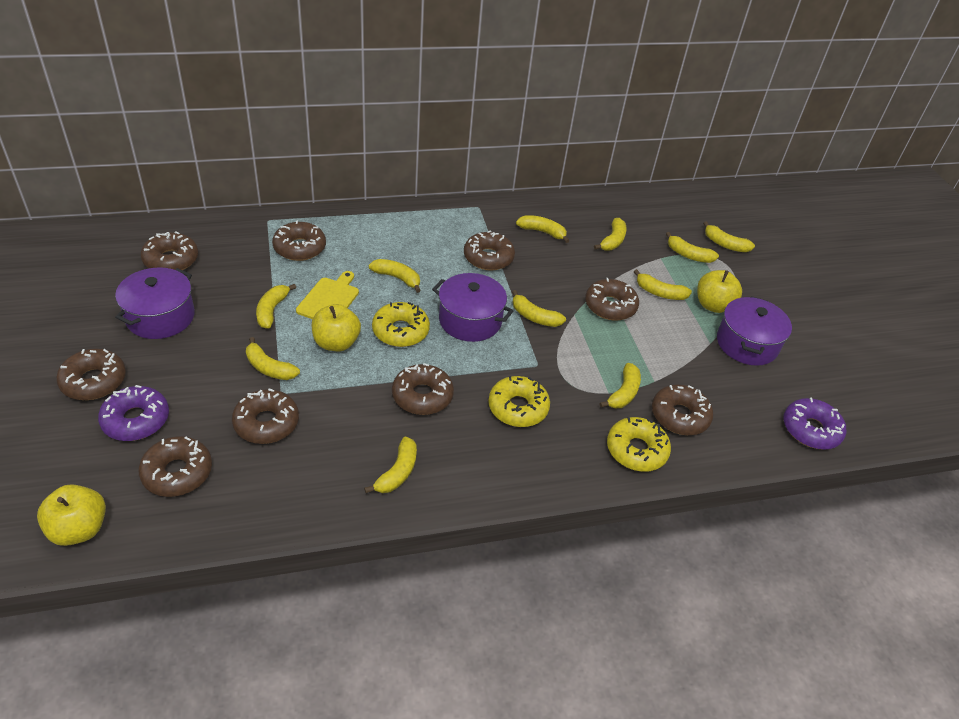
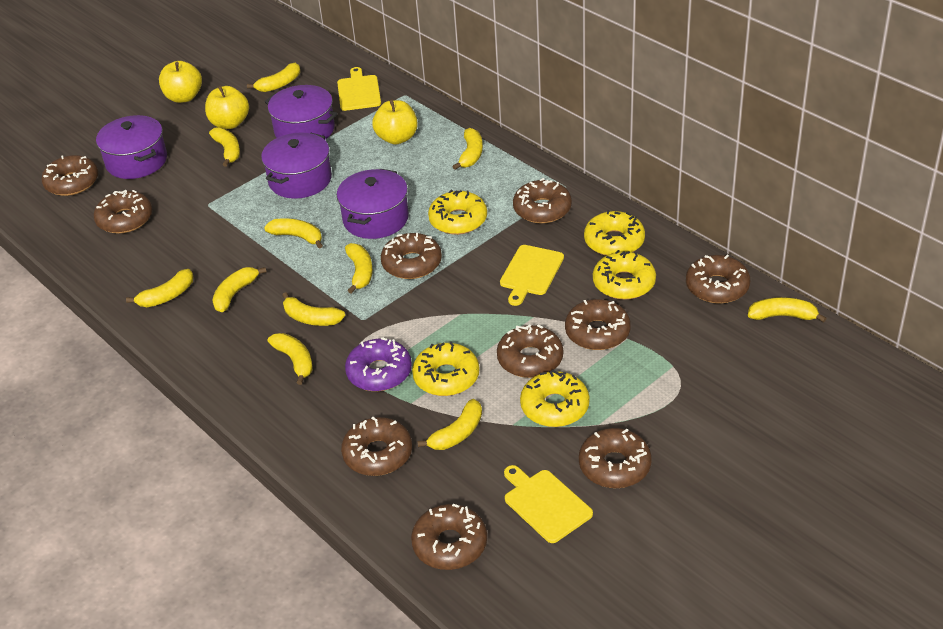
brown donut: [56,349,126,400] [138,436,212,497] [141,231,198,270] [232,388,299,444] [272,220,326,261] [392,363,454,415] [464,230,515,270] [585,278,639,320] [652,385,713,435] = 9 -> [41,155,98,196] [94,190,152,234] [341,417,412,476] [381,233,442,279] [411,504,487,570] [497,325,563,378] [513,178,572,223] [565,299,631,350] [579,428,652,488] [686,255,750,304] = 10
purple donut: [98,385,169,441] [783,397,846,450] = 2 -> [345,337,412,391] = 1
purple pot: [115,267,195,339] [432,273,513,342] [717,296,792,366] = 3 -> [96,115,167,179] [261,132,332,199] [265,85,338,139] [337,169,409,239] = 4
yellow cutting board: [296,271,359,319] = 1 -> [337,67,381,111] [500,245,564,306] [504,465,593,543] = 3
yellow donut: [372,302,430,347] [488,376,550,427] [607,417,671,472] = 3 -> [412,342,480,396] [428,190,487,235] [520,369,590,427] [584,210,645,256] [593,250,656,300] = 5

